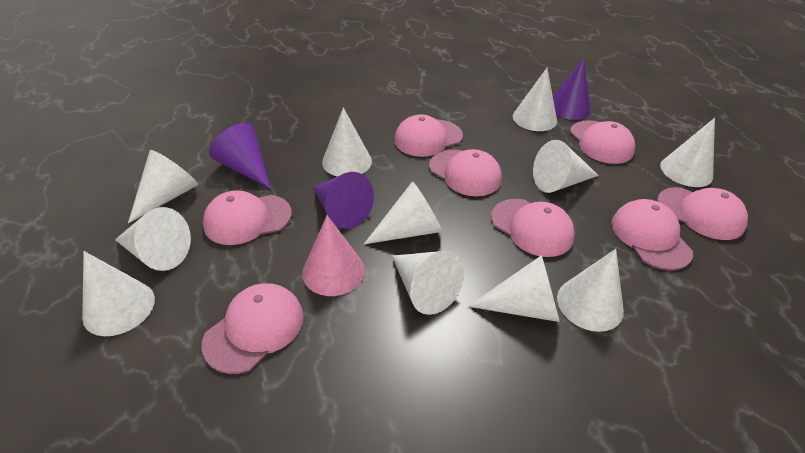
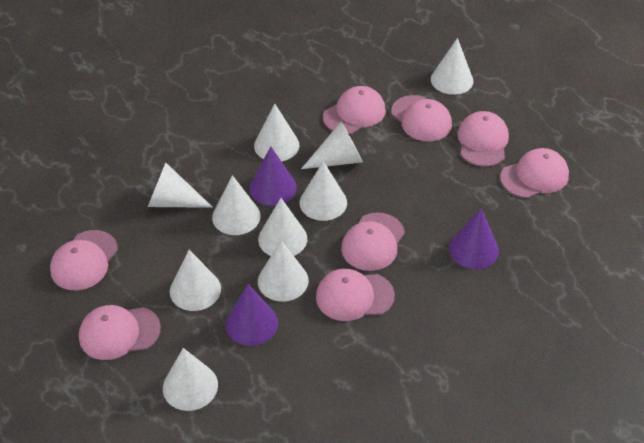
pink cone: [302,215,365,296] = 1 -> none = 0
white cone: [82,251,155,336] [115,207,191,271] [128,150,198,223] [322,107,372,177] [364,181,442,244] [392,251,464,315] [468,255,560,322] [513,68,557,131] [533,140,599,193] [557,249,624,332] [660,118,715,187] = 11 -> [148,163,213,208] [163,348,218,411] [170,250,221,311] [212,175,261,235] [254,104,300,161] [258,198,307,256] [258,240,309,302] [300,161,347,221] [301,121,363,169] [431,38,473,95] = 10

